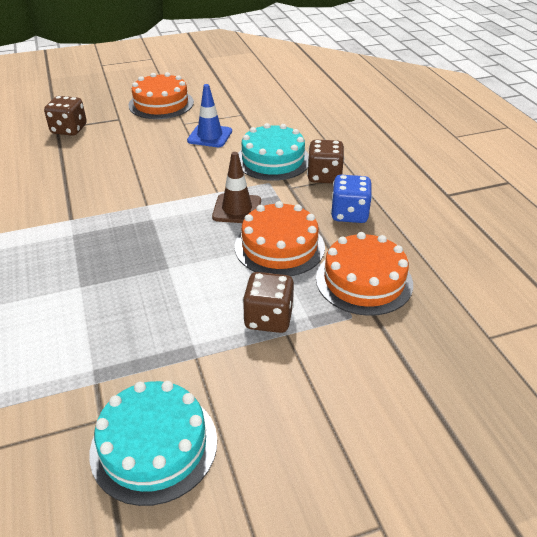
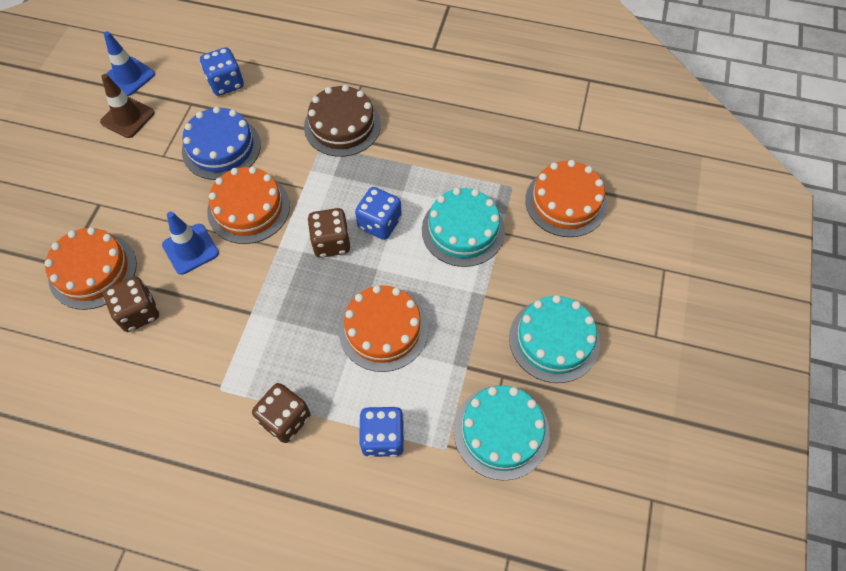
blue cake: none = 0 -> [182,106,261,180] = 1
blue dice: [331,175,372,223] = 1 -> [200,47,244,96] [355,187,402,240] [359,406,405,458] = 3
blue traffic cone: [187,84,232,147] = 1 -> [104,31,155,96] [162,212,219,275] = 2
brown cake: none = 0 -> [304,85,381,157] = 1
orange cake: [128,72,194,119] [235,201,325,276] [316,232,413,316] = 3 -> [45,227,137,310] [207,167,290,244] [339,285,428,372] [525,160,607,237] = 4
turquoise cake: [90,381,217,506] [238,123,309,181] = 2 -> [422,188,505,267] [454,385,550,481] [509,295,600,383] = 3

